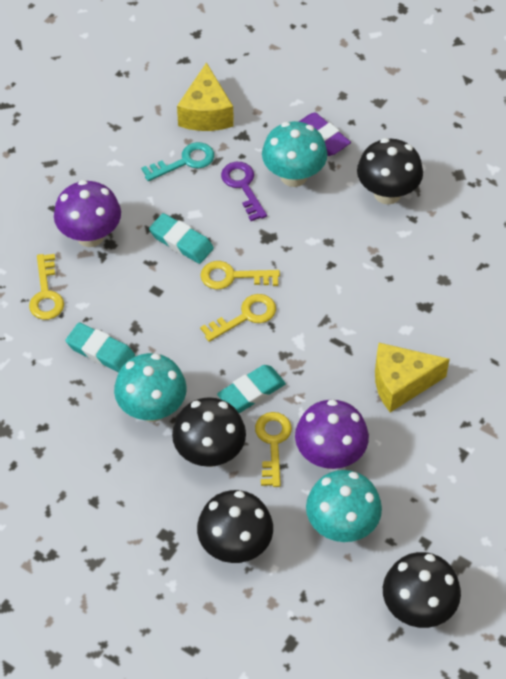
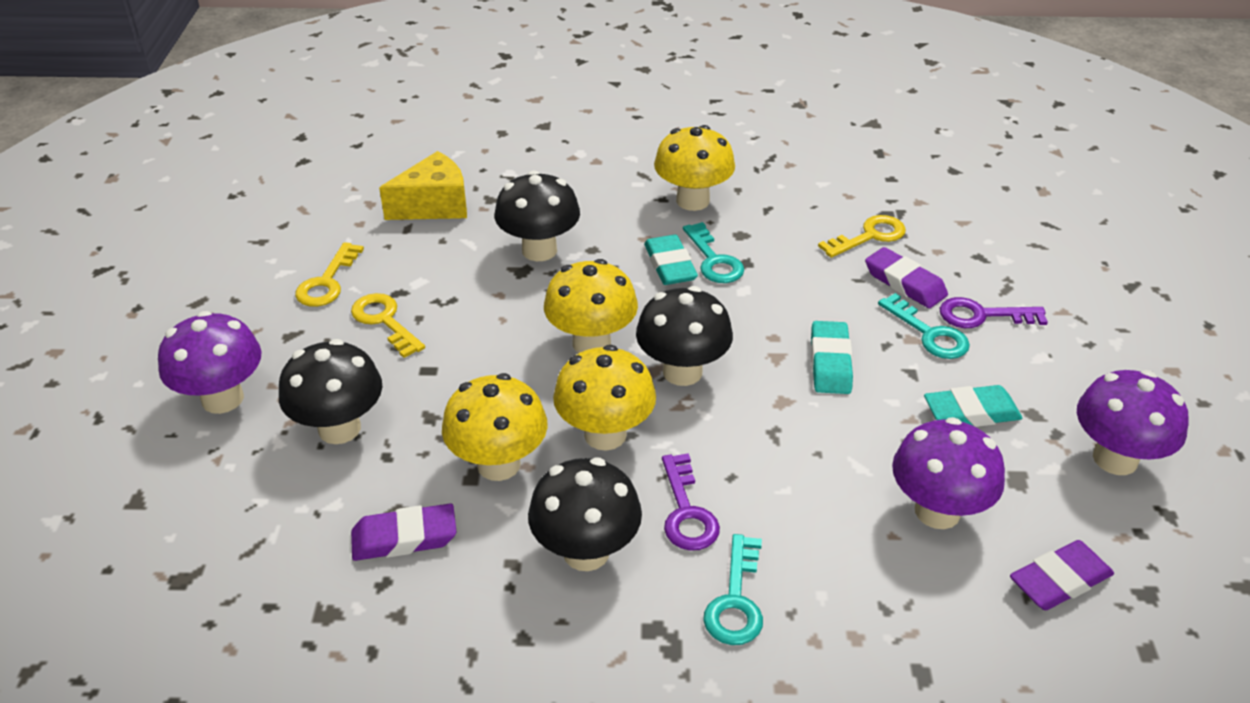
purple eraser: [299,113,351,156] = 1 -> [351,504,456,561] [865,247,948,308] [1010,540,1114,610] = 3
purple key: [221,162,267,221] = 1 -> [662,453,720,551] [940,297,1048,328] = 2
purple mushroom: [54,180,121,247] [295,399,369,469] = 2 -> [158,311,262,414] [892,417,1005,529] [1077,370,1189,475] = 3
turquoise key: [141,142,214,181] = 1 -> [683,222,744,283] [703,534,763,645] [878,293,970,359] = 3
turquoise mushroom: [114,353,187,422] [262,121,327,187] [306,470,382,542] = 3 -> none = 0
yellow cheese: [177,62,234,131] [375,343,450,412] = 2 -> [379,151,467,220] = 1
yellow key: [29,254,64,320] [200,261,280,289] [200,294,276,342] [255,412,292,487] = 4 -> [295,242,364,307] [351,293,425,358] [818,215,906,258] = 3
yellow mushroom: none = 0 -> [442,373,547,481] [544,259,638,353] [553,345,656,451] [654,125,735,211] = 4

